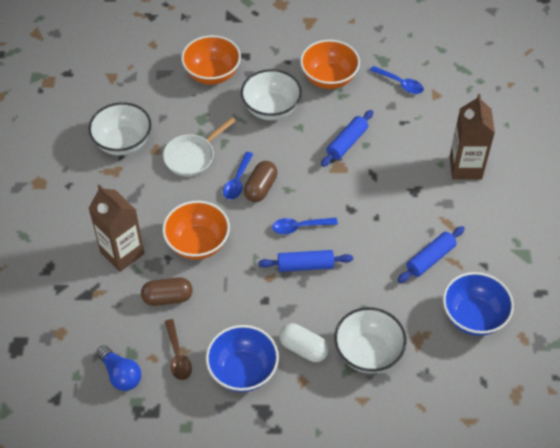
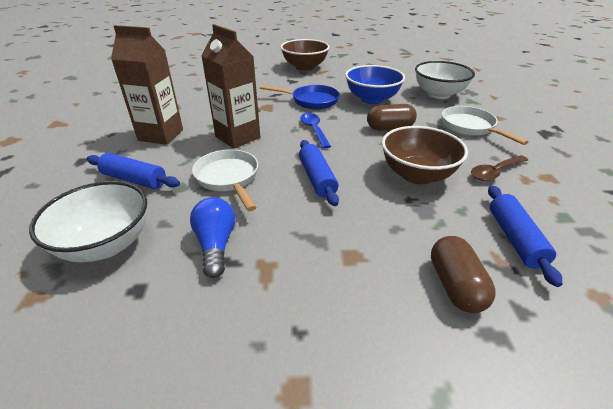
blue bowl: [206,325,279,392] [443,272,514,336] = 2 -> [345,65,405,104] = 1
blue pan: none = 0 -> [260,85,340,110] = 1
blue spoon: [223,152,253,200] [272,218,338,234] [370,66,424,94] = 3 -> [300,113,331,149] = 1
brown bowl: none = 0 -> [280,39,330,71] [382,126,468,184] = 2
orange bowl: [163,201,230,260] [181,35,241,85] [300,40,360,89] = 3 -> none = 0
white bowl: [88,102,151,156] [241,69,302,120] [334,307,407,373] = 3 -> [29,181,147,262] [415,61,475,99] = 2
white capsule: [279,323,329,362] = 1 -> none = 0
white pan: [163,117,236,177] = 1 -> [192,149,258,211] [442,106,528,145] = 2

